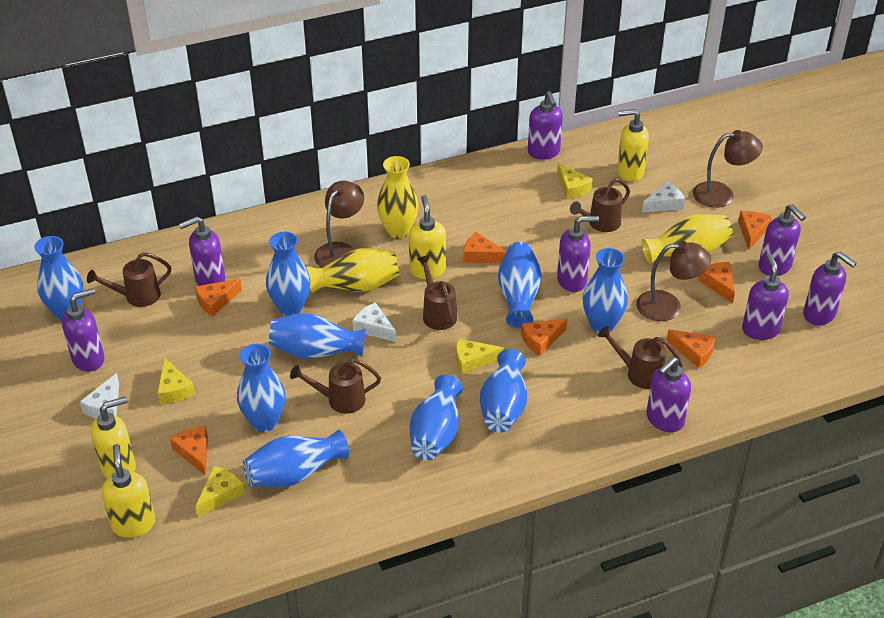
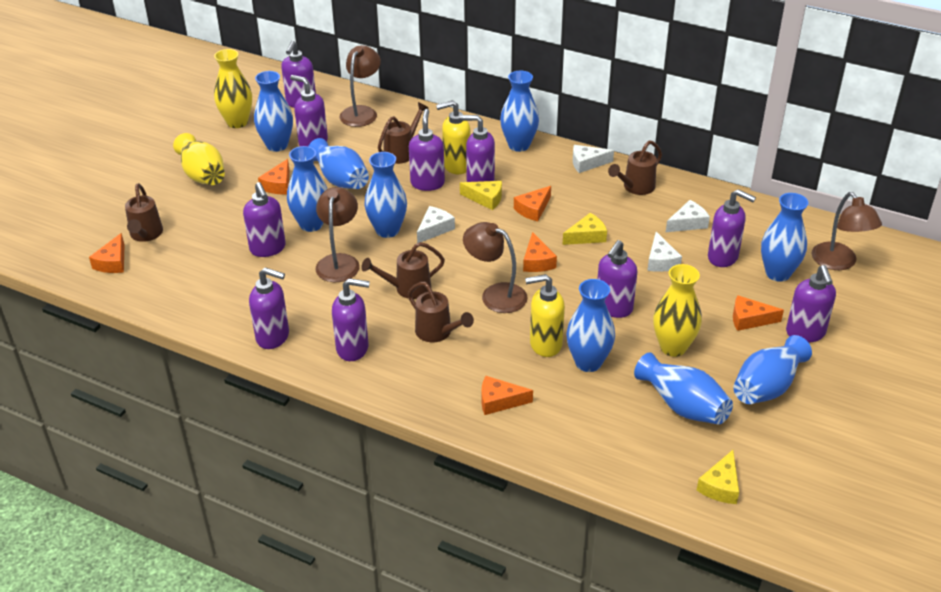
brown lamp: [314,181,364,268] [636,241,711,321] [693,130,763,208] = 3 -> [316,187,360,282] [340,45,381,127] [463,222,528,313] [812,192,882,270] = 4
orange cheese: [170,426,208,476] [195,279,242,316] [463,232,506,263] [521,318,567,356] [666,330,716,368] [698,262,735,304] [738,211,772,250] = 7 -> [89,233,124,273] [258,159,289,194] [482,376,533,415] [514,186,551,221] [523,232,557,272] [733,295,784,331] = 6
purple soap dispenser: [62,288,104,372] [179,216,225,286] [528,91,563,159] [557,216,599,292] [646,357,691,432] [742,253,789,340] [759,204,806,276] [803,251,857,325] = 8 -> [243,182,286,257] [249,267,289,349] [281,41,316,108] [290,75,328,146] [332,278,370,361] [409,109,445,191] [460,115,495,182] [597,240,637,318] [708,189,756,267] [786,265,836,343] = 10
white cheese: [80,373,119,418] [352,302,397,342] [642,181,685,213] = 3 -> [417,206,455,243] [573,145,614,173] [647,232,682,272] [666,200,710,232] = 4
yellow cheese: [157,358,195,404] [195,466,244,517] [456,338,504,375] [557,163,593,200] = 4 -> [460,181,502,210] [562,213,607,245] [697,450,739,504] = 3
yellow soap dispenser: [91,396,136,479] [102,444,155,538] [409,195,446,279] [617,109,649,182] = 4 -> [436,100,470,174] [525,274,565,357] = 2

